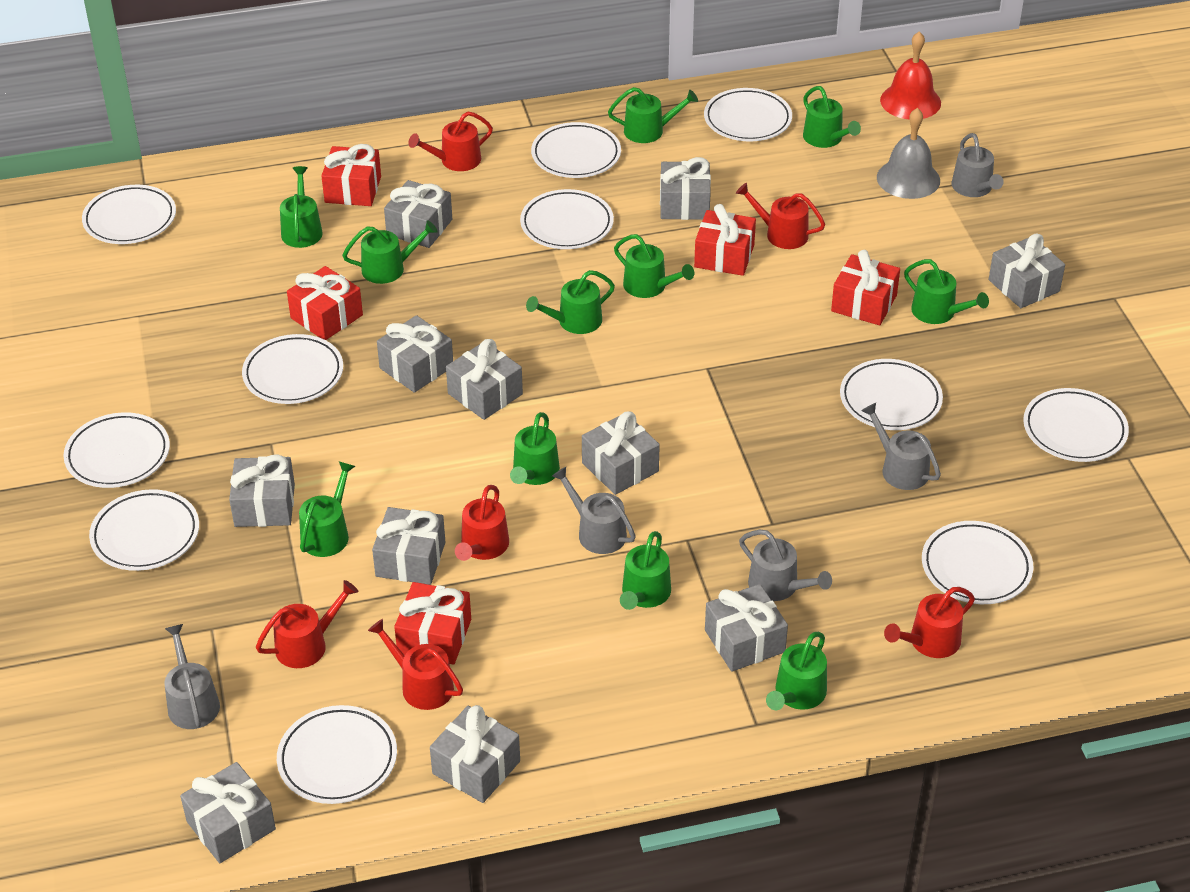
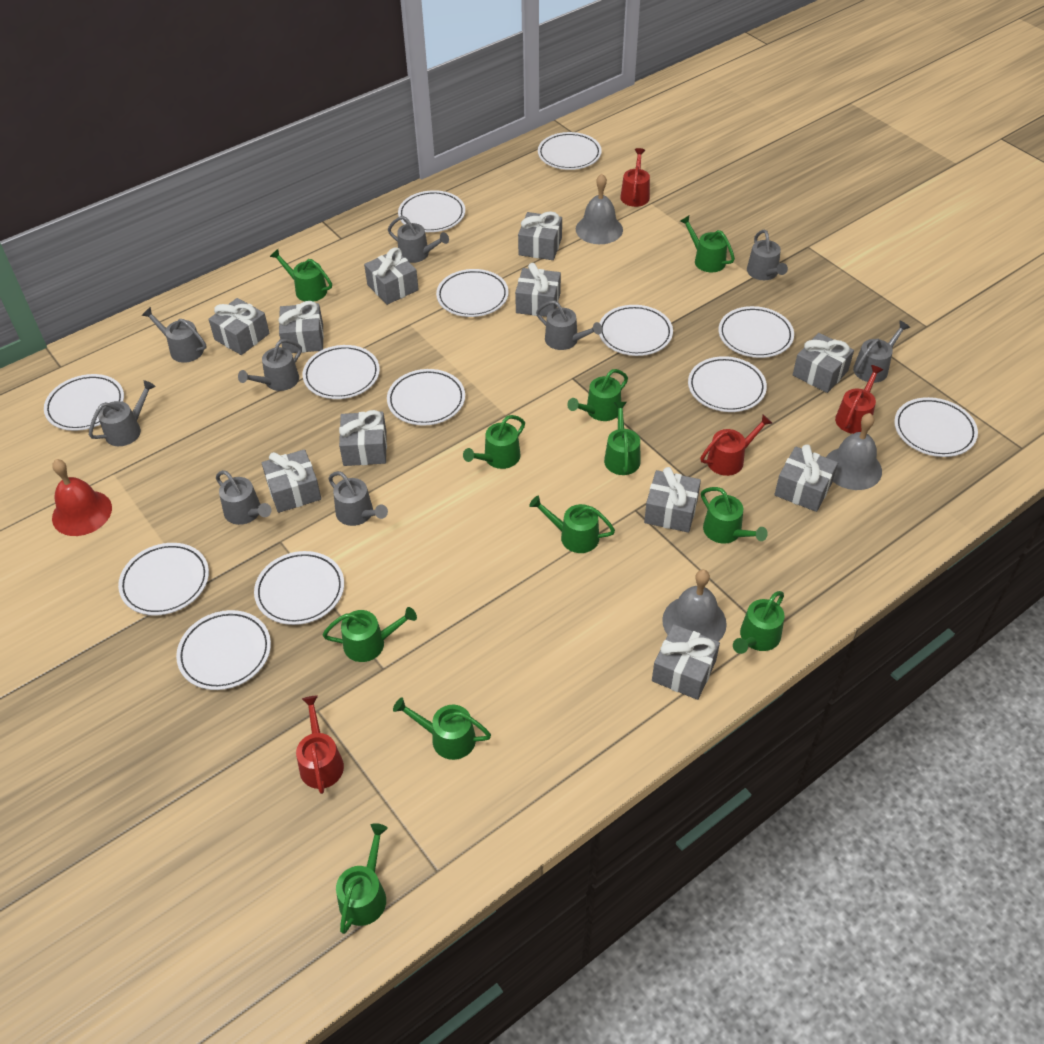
grey bell: [877,108,940,199] = 1 -> [576,174,623,244] [662,570,727,641] [826,413,882,490] = 3
grey watering can: [164,624,220,729] [552,467,636,554] [739,530,832,601] [861,403,941,490] [951,133,1004,197] = 5 -> [89,380,156,446] [142,307,206,363] [216,470,272,525] [238,339,302,391] [328,471,388,526] [388,216,449,263] [536,300,602,350] [747,230,788,280] [853,321,910,383] = 9
red gift: [287,266,363,340] [321,144,381,206] [394,582,471,665] [694,204,756,276] [831,250,900,325] = 5 -> none = 0
red watering can: [256,580,358,668] [368,619,463,710] [409,111,493,171] [455,485,509,561] [736,183,825,249] [884,587,975,658] = 6 -> [296,696,344,794] [620,148,650,207] [700,415,772,476] [835,365,883,434] = 4
white plate: [63,412,170,488] [82,185,176,244] [89,489,199,571] [242,334,343,404] [277,705,397,804] [520,189,614,249] [531,122,621,178] [704,88,792,142] [840,359,943,430] [922,521,1033,604] [1023,388,1129,462] = 11 -> [44,374,124,431] [118,543,209,615] [176,610,271,690] [254,551,344,625] [303,345,380,399] [387,369,465,425] [398,190,465,232] [436,269,509,317] [538,132,602,170] [599,305,673,356] [688,356,767,412] [718,306,794,358] [894,397,978,457] = 13

